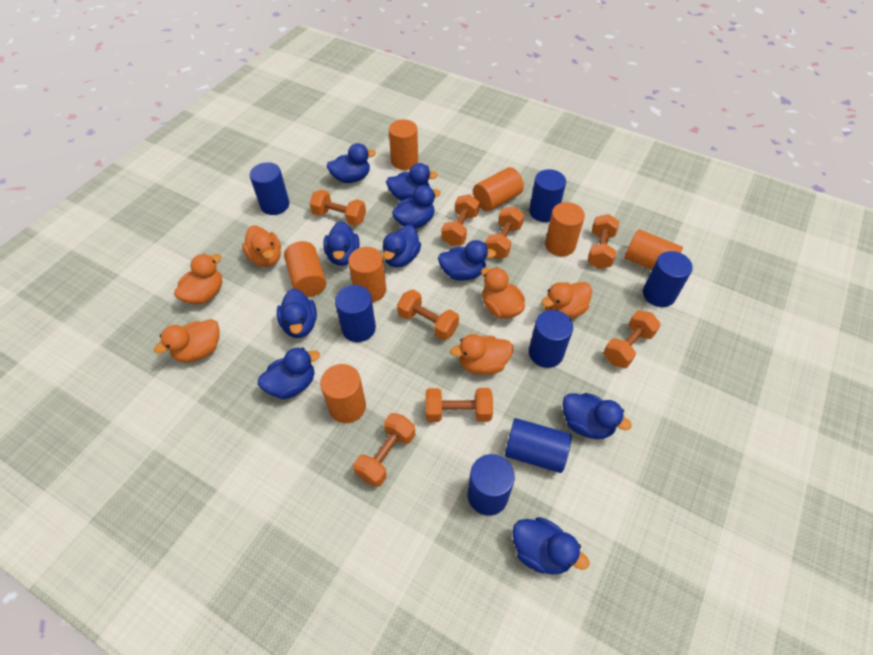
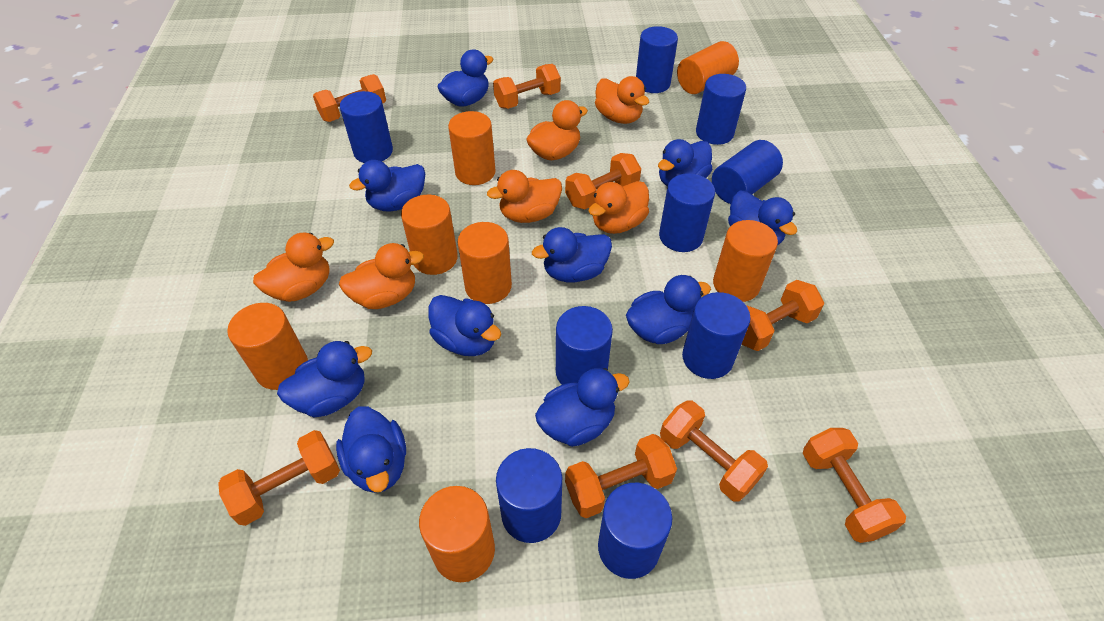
blue cylinder: [250,162,290,215] [335,285,376,342] [468,454,515,516] [505,418,572,473] [529,169,566,222] [529,310,573,368] [643,251,693,307] = 7 -> [340,91,393,163] [496,448,562,543] [556,306,613,385] [598,483,672,579] [636,26,678,93] [659,173,715,252] [682,292,751,379] [696,74,746,145] [712,140,783,204] = 9

